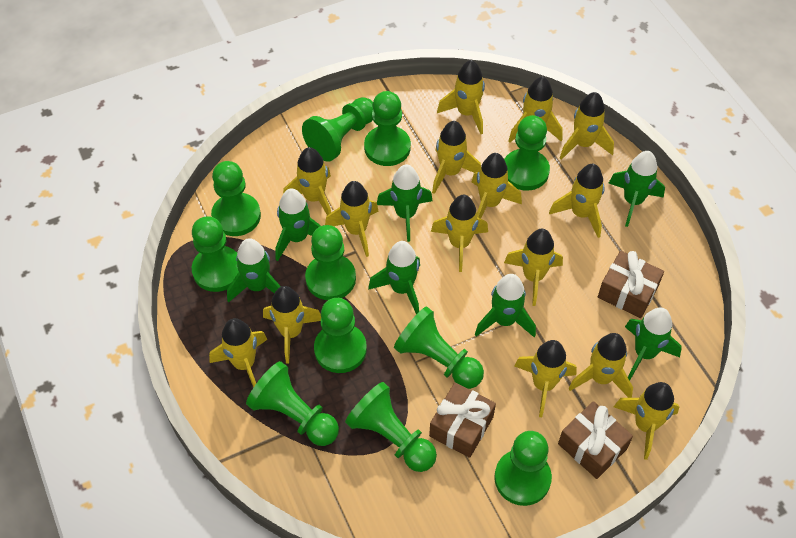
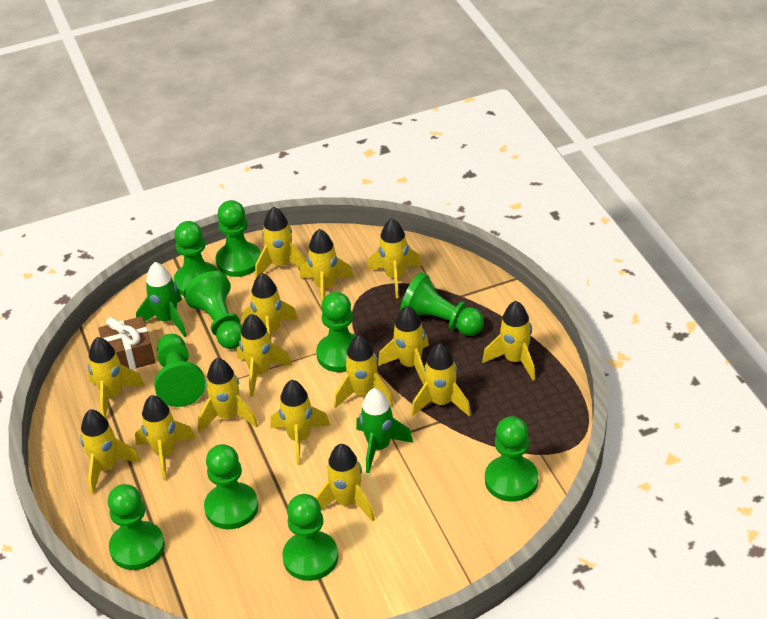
brown gift: [429,382,496,458] [558,401,633,479] [598,251,664,318] = 3 -> [98,316,155,370] = 1
green pawn: [192,216,239,292] [211,161,261,236] [246,361,339,446] [302,97,373,162] [305,225,356,300] [314,298,367,373] [345,382,437,472] [364,91,411,166] [394,306,484,389] [495,431,552,506] [504,115,550,191] = 11 -> [108,484,165,570] [154,334,206,407] [174,221,218,296] [184,271,242,349] [204,444,258,529] [216,200,261,277] [282,494,338,581] [316,292,356,372] [400,272,484,336] [485,416,538,502] = 10
green rocket: [227,238,281,303] [275,188,321,261] [368,241,420,314] [377,164,433,242] [475,274,536,337] [609,151,665,227] [625,308,682,380] = 7 -> [136,262,187,337] [356,388,413,473] = 2

